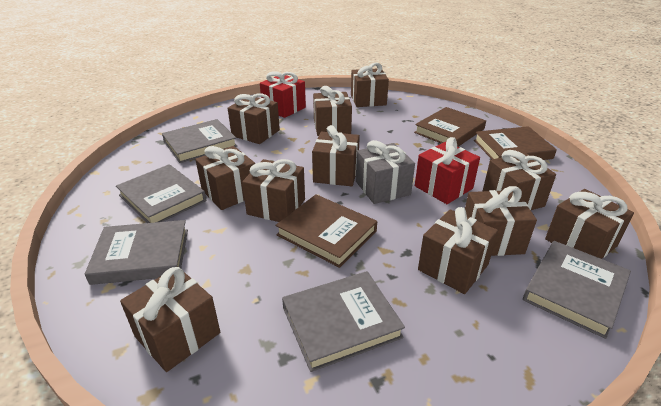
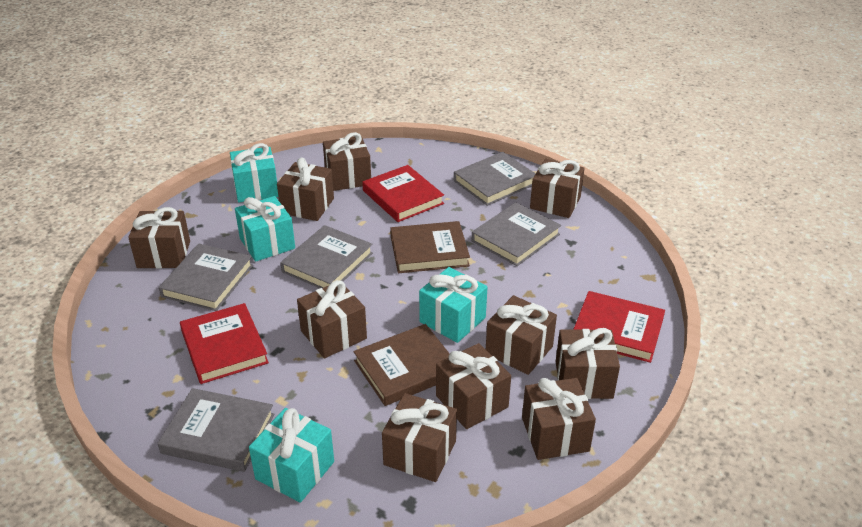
brown book: [275,194,377,268] [414,107,486,147] [474,126,557,160] = 3 -> [353,324,450,406] [390,221,470,273] = 2
brown gift: [120,267,220,372] [195,146,255,210] [228,94,280,144] [242,159,305,222] [312,125,360,186] [313,86,352,136] [351,63,389,107] [418,207,498,294] [465,186,537,256] [483,150,556,210] [545,189,634,259] = 11 -> [128,207,190,268] [277,158,334,221] [297,280,367,358] [323,132,371,191] [382,393,457,482] [436,343,511,429] [486,295,557,375] [522,378,596,460] [530,159,585,218] [556,328,620,399] = 10
grey gift: [356,140,415,204] = 1 -> none = 0
red book: none = 0 -> [180,303,269,384] [362,165,444,222] [573,291,665,363] = 3
red gift: [260,71,306,118] [415,137,480,204] = 2 -> none = 0
turquoise gift: none = 0 -> [230,143,278,203] [235,196,295,262] [249,408,334,503] [419,267,488,343] = 4

